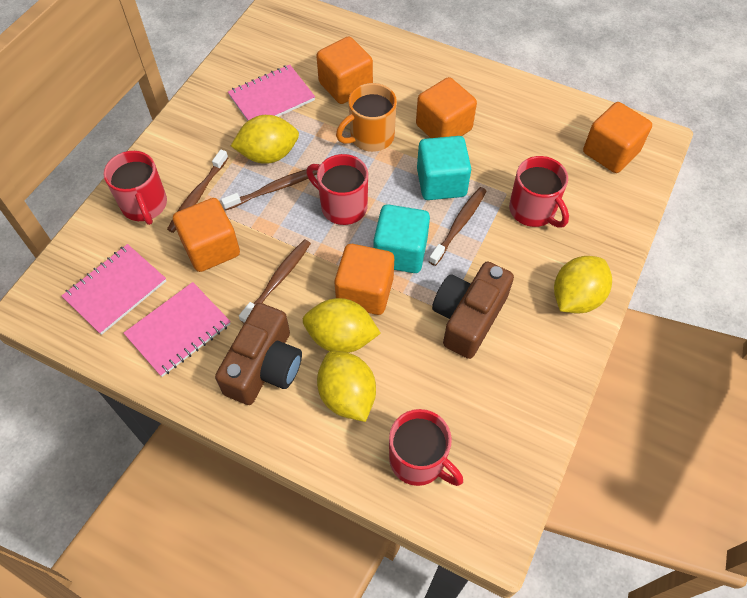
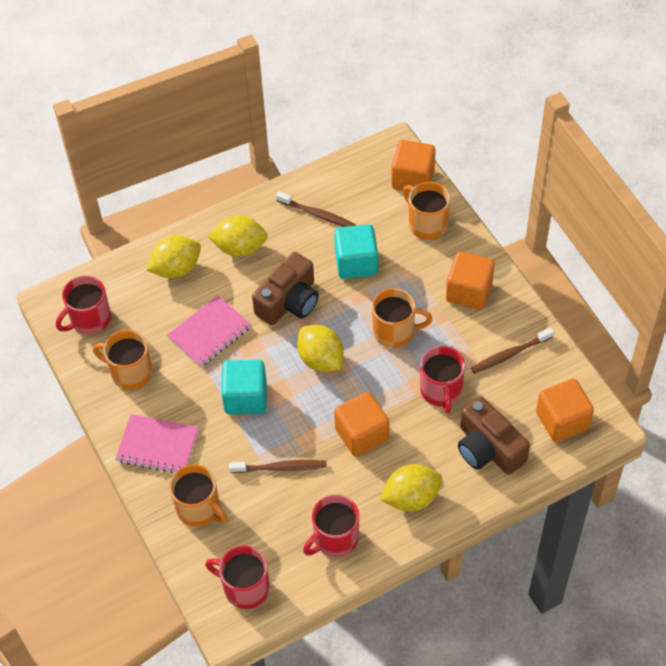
brown toothbrush: [167,150,228,233] [221,169,317,210] [239,239,311,323] [429,187,486,266] = 4 -> [229,460,327,473] [276,191,356,227] [471,327,554,374] = 3
orange cube: [173,198,240,272] [316,36,373,104] [335,244,394,315] [416,77,477,138] [583,102,652,173] = 5 -> [334,392,389,457] [391,140,436,192] [446,252,495,310] [536,379,594,442] = 4
orange mug: [336,83,397,152] = 1 -> [93,330,153,390] [169,464,227,527] [372,288,433,348] [403,182,450,240] = 4
pink notebook: [62,244,166,335] [124,282,231,377] [228,65,315,121] = 3 -> [115,414,199,473] [167,295,251,367] = 2

